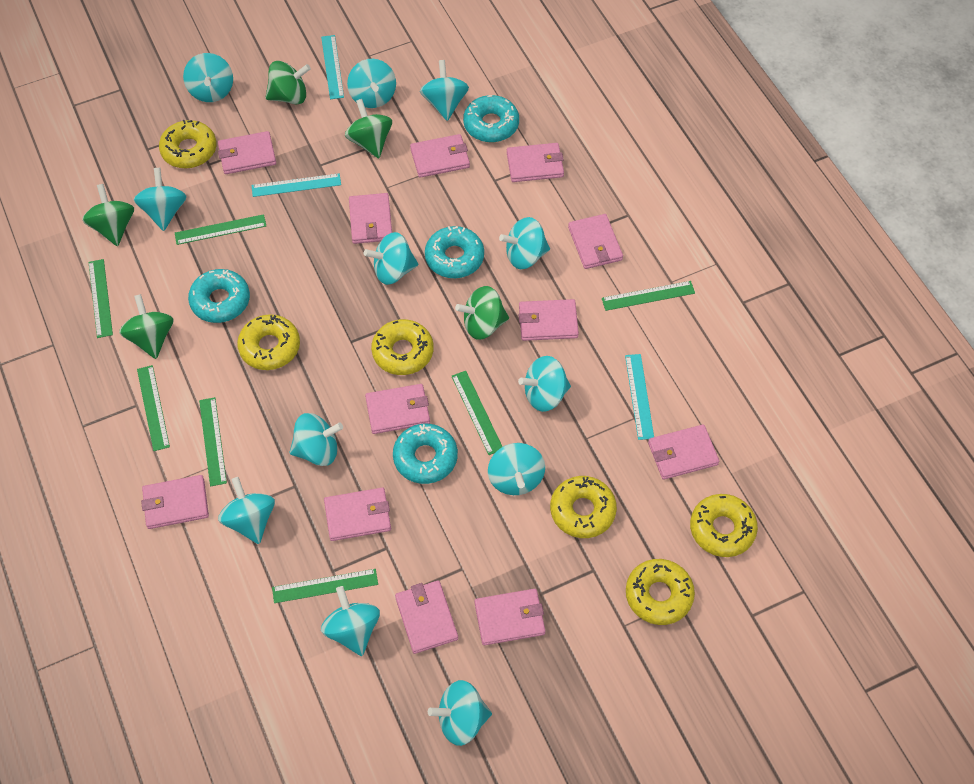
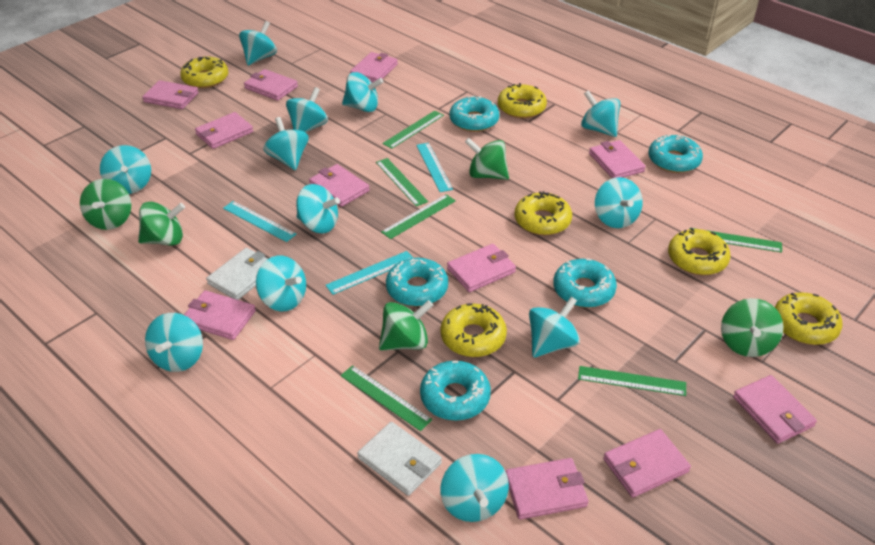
green ruler: [88,259,113,338] [137,365,170,451] [175,214,266,245] [199,397,227,487] [272,569,378,603] [451,371,502,455] [602,281,695,311] = 7 -> [341,365,432,431] [376,158,428,207] [381,194,456,239] [382,111,444,149] [578,366,686,396] [689,228,782,253] = 6
pink wallet: [141,475,209,529] [218,131,276,174] [324,488,391,541] [349,193,392,244] [365,384,430,434] [395,581,458,654] [410,134,470,178] [475,589,545,645] [507,143,564,182] [519,299,579,341] [568,214,623,269] [648,424,719,480] = 12 -> [142,80,199,109] [184,290,256,340] [195,112,253,149] [244,69,298,101] [309,164,370,207] [350,52,398,83] [447,244,516,292] [505,458,589,520] [589,140,646,178] [603,429,691,498] [733,375,817,444] = 11
turquoise donut: [188,269,250,323] [393,424,458,484] [425,226,484,278] [463,95,519,142] = 4 -> [386,258,448,307] [420,361,491,421] [450,96,500,132] [553,258,617,308] [648,135,703,173] = 5
white wallet: none = 0 -> [206,248,267,300] [357,422,442,496] = 2

